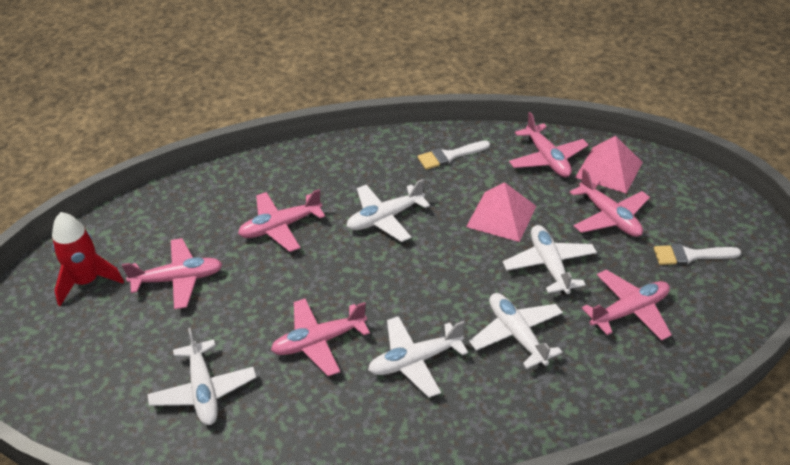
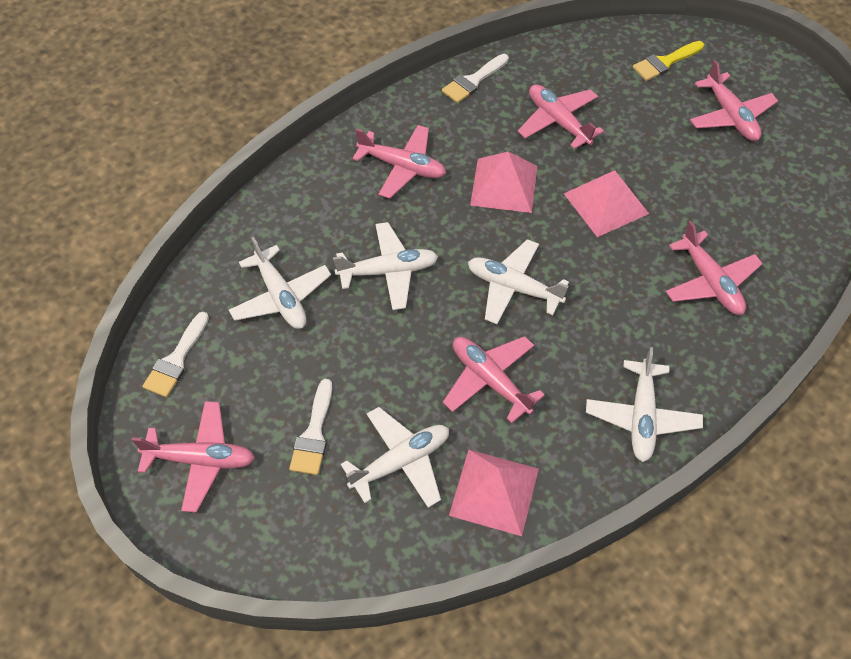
pink pyramid: [466,182,536,242] [575,136,643,193] = 2 -> [449,449,539,536] [470,152,537,213] [564,170,649,237] = 3
red rocket: [52,212,124,306] = 1 -> none = 0
white brush: [418,141,490,170] [654,244,741,265] = 2 -> [142,312,209,397] [289,379,332,475] [442,54,509,103] = 3
yellow brush: none = 0 -> [633,41,704,81] = 1

